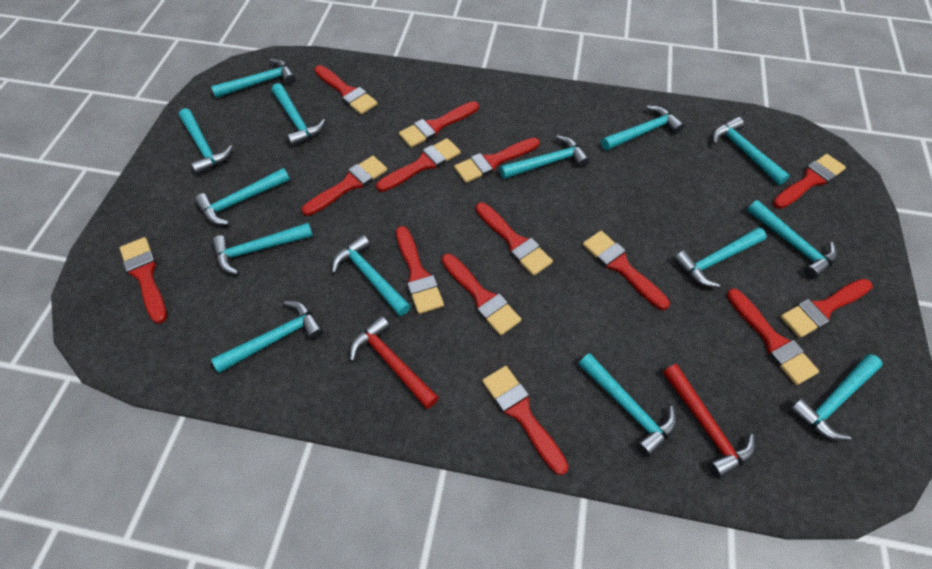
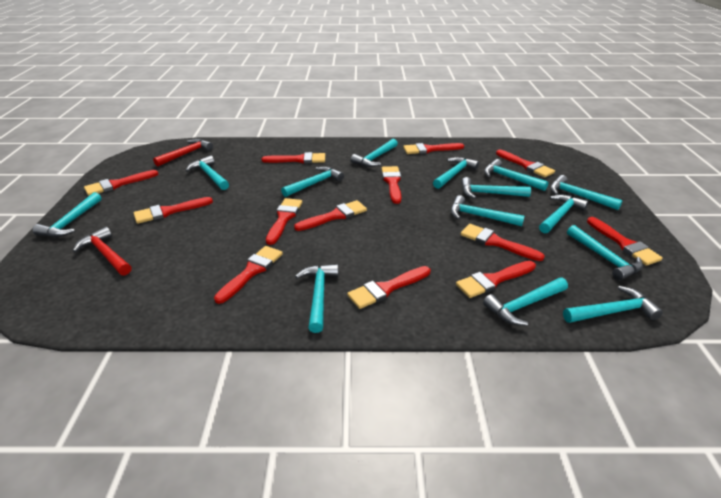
red brush: [120,237,167,324] [301,156,387,216] [314,65,378,115] [376,138,461,192] [396,226,444,314] [399,101,479,148] [442,254,521,336] [454,138,540,183] [476,203,553,276] [482,366,568,475] [583,231,670,310] [727,288,819,385] [773,154,846,209] [780,279,873,338] = 14 -> [84,170,158,196] [134,197,213,224] [214,246,283,304] [261,152,325,164] [266,198,302,245] [294,200,367,231] [347,266,430,309] [382,166,401,204] [403,143,464,154] [456,261,536,298] [461,224,545,261] [496,150,555,177] [587,217,663,266] = 13

